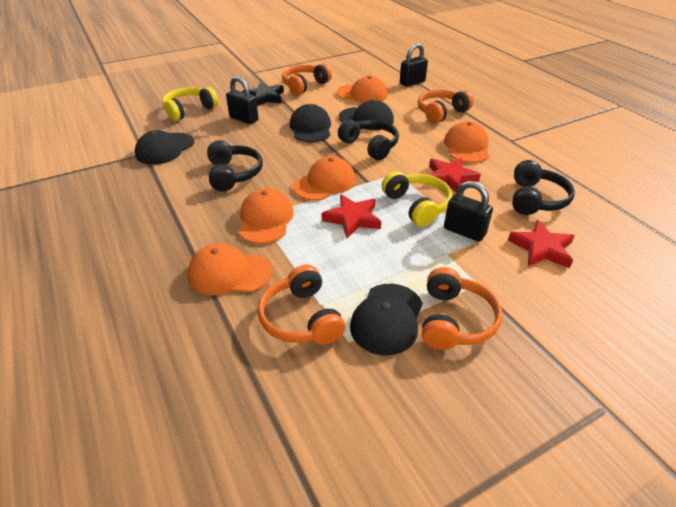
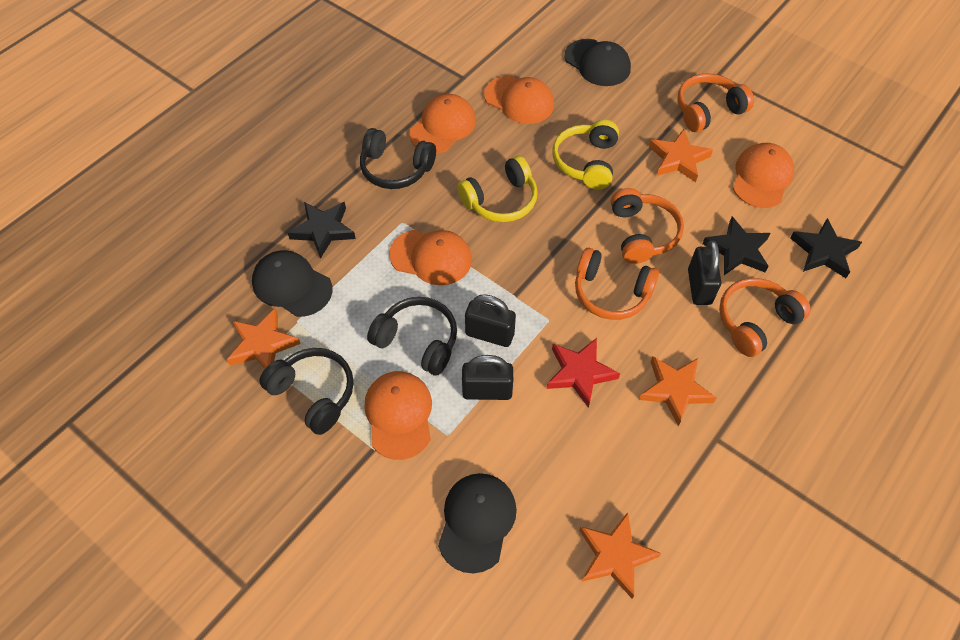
black cap: [135,130,194,165] [290,104,331,142] [339,100,394,130] [350,284,423,355] = 4 -> [252,250,332,317] [438,473,517,573] [564,39,631,86] = 3
black star: [242,82,284,106] = 1 -> [288,202,356,259] [702,217,771,275] [790,218,862,278] = 3
orange star: none = 0 -> [227,308,301,369] [579,512,661,598] [639,356,717,426] [649,129,713,182] = 4
red star: [322,194,381,239] [429,157,481,193] [508,220,575,268] = 3 -> [547,338,620,408] = 1

